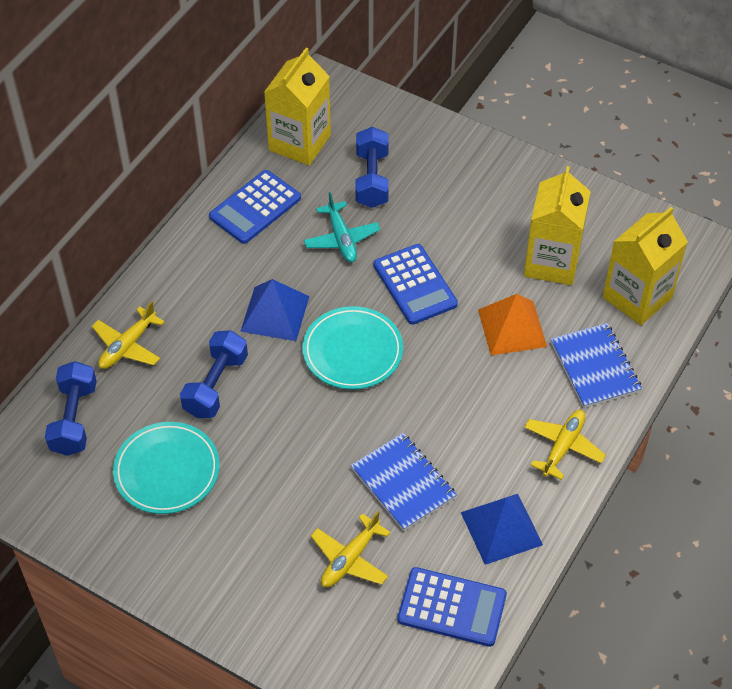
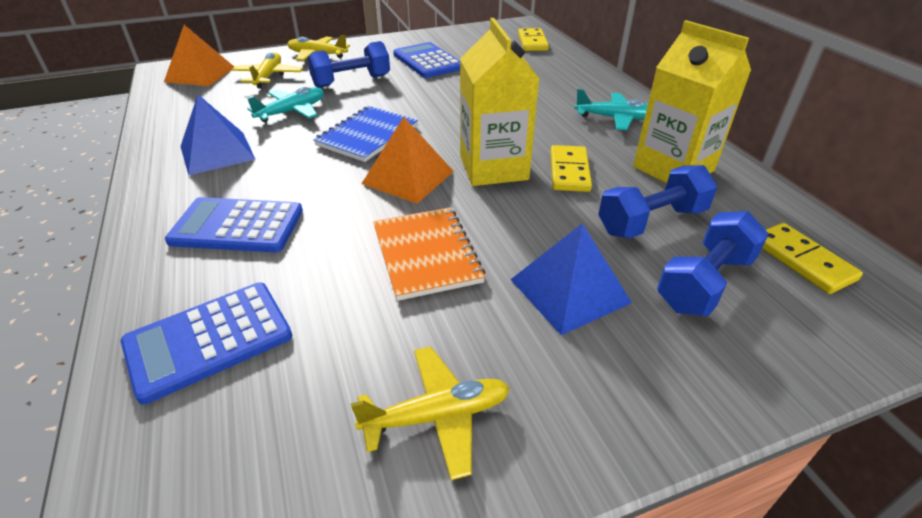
blue notebook: [351,433,457,531] [551,323,642,408] = 2 -> [313,106,418,162] = 1
orange notebook: none = 0 -> [373,207,485,301] = 1
orange pyramid: [478,294,547,355] = 1 -> [164,25,234,86] [361,117,454,204] = 2
turquoise plane: [304,192,380,263] = 1 -> [247,87,324,122] [574,89,648,130] = 2
turquoise plate: [113,422,220,514] [302,306,403,389] = 2 -> none = 0
yellow carton: [264,48,331,165] [524,166,591,285] [603,207,688,325] = 3 -> [460,18,540,186] [633,20,751,183] = 2
yellow domino: none = 0 -> [518,28,549,51] [550,145,592,192] [762,223,863,294] = 3

